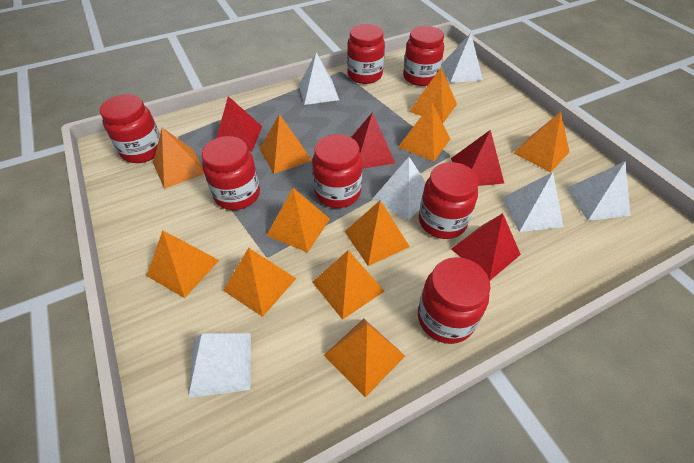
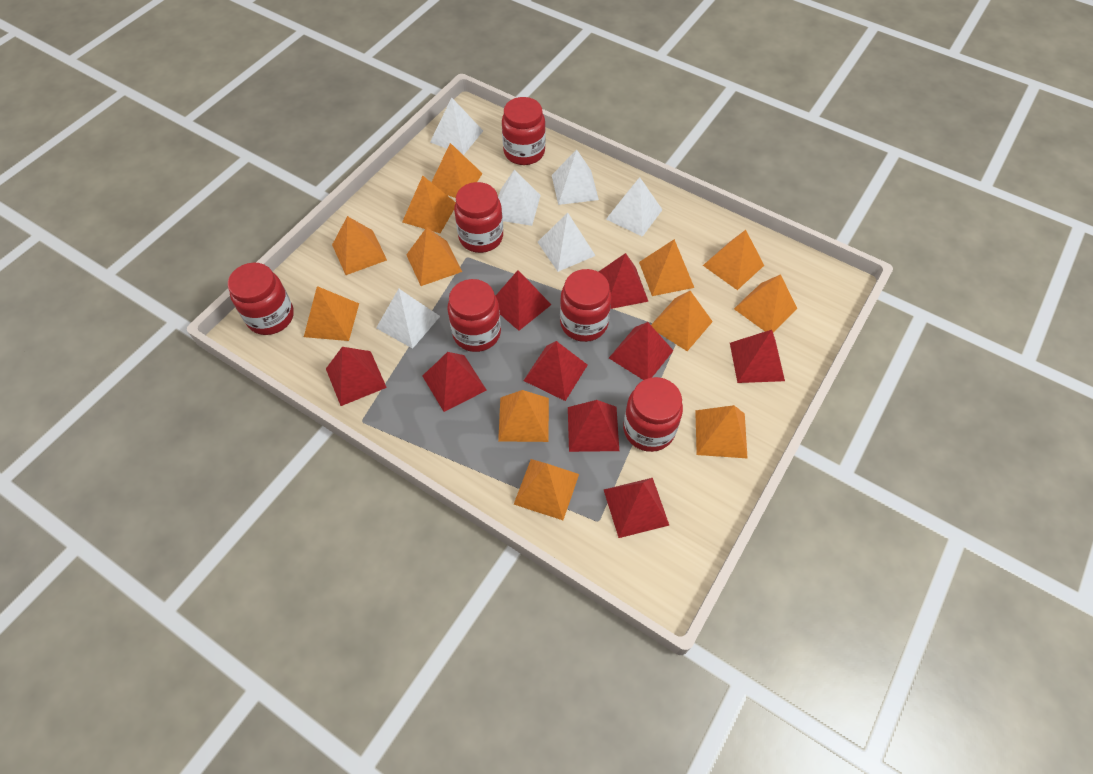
orange pyramid: [147,230,219,298] [153,128,204,189] [223,248,296,317] [260,114,312,174] [266,188,330,253] [312,250,384,320] [324,319,405,397] [344,200,410,266] [398,103,450,161] [409,68,457,123] [514,112,569,172] = 11 -> [304,286,359,341] [332,216,387,275] [402,176,456,233] [406,227,462,286] [431,143,483,198] [498,390,549,442] [514,459,579,520] [639,239,694,296] [651,291,713,351] [695,405,748,458] [703,230,764,290] [734,274,797,332] = 12
red jar: [100,94,160,163] [202,136,260,210] [312,134,362,208] [347,24,385,84] [403,26,444,86] [418,257,490,344] [419,162,479,239] = 7 -> [228,263,294,335] [447,279,501,352] [454,182,503,253] [502,97,546,165] [560,269,612,342] [623,377,683,452] = 6
red pyramid: [217,96,262,151] [351,112,395,169] [451,130,504,186] [451,213,521,280] = 4 -> [326,347,387,406] [423,352,486,412] [496,270,552,331] [524,341,587,401] [568,400,619,452] [599,253,649,309] [604,478,669,538] [609,322,674,380] [730,330,785,383] = 9

